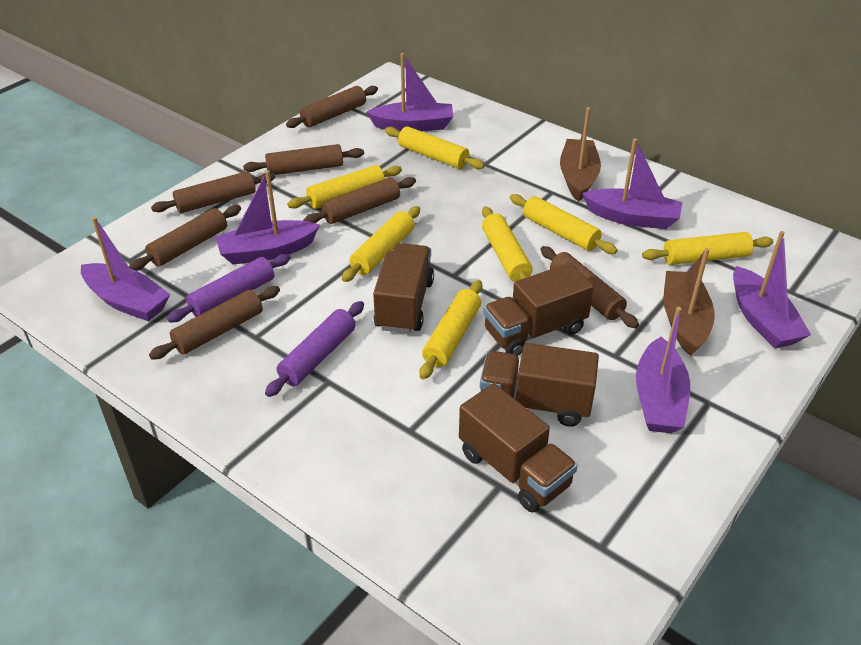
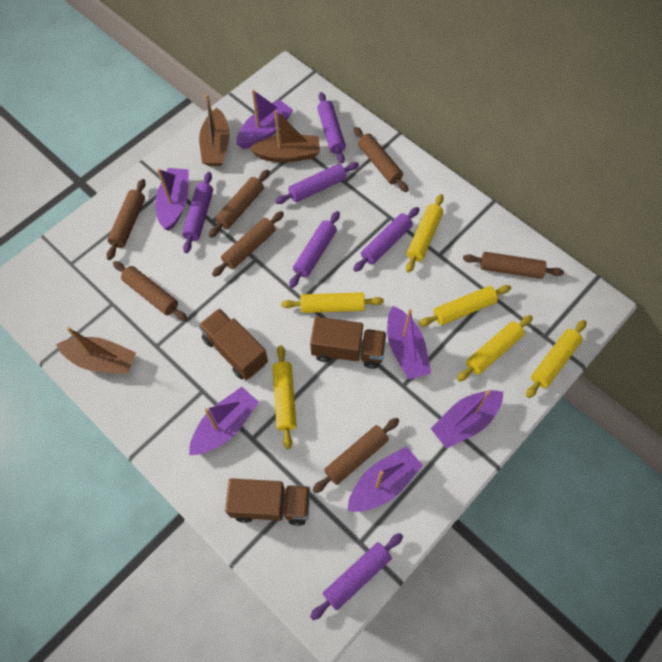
brown boat: [560,107,601,202] [663,248,715,356] = 2 -> [56,327,136,374] [199,94,230,166] [249,110,320,163] = 3
brown truck: [373,243,434,333] [459,383,578,512] [480,343,599,427] [483,263,594,356] = 4 -> [198,308,268,380] [225,478,310,526] [310,317,387,369] = 3
purple rolling pin: [167,254,291,323] [265,301,364,397] = 2 -> [182,172,213,253] [275,162,359,204] [289,211,340,288] [310,533,403,620] [317,92,346,164] [353,207,419,272] = 6
yellow rolling pin: [287,165,402,209] [342,206,420,282] [385,126,485,169] [419,280,482,380] [482,206,533,282] [510,194,617,254] [642,232,774,265] = 7 -> [272,345,297,449] [281,292,384,313] [406,194,444,273] [419,285,511,326] [457,315,533,382] [526,320,586,398] = 6

